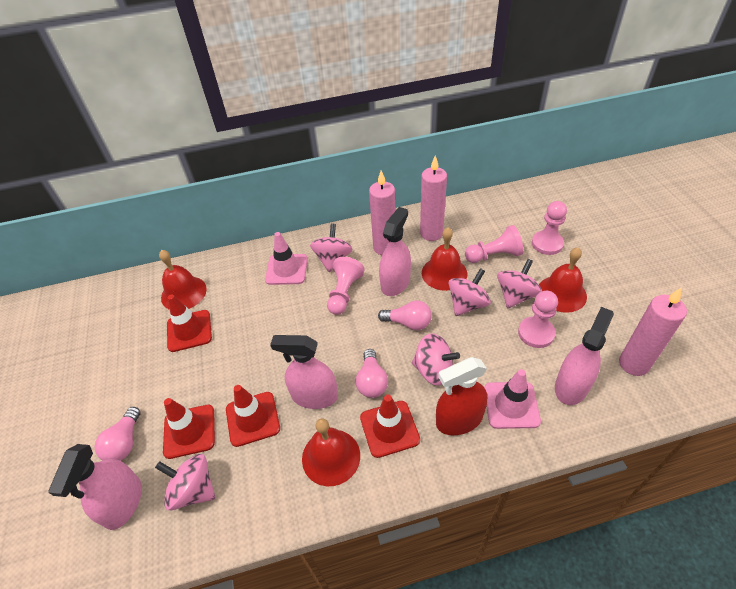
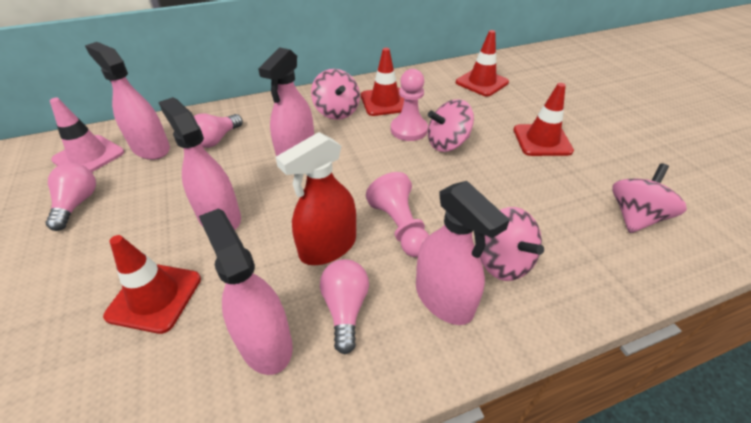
pink candle: [369,170,396,255] [420,155,447,241] [619,288,687,376] = 3 -> none = 0
pink pawn: [327,257,365,315] [465,225,523,263] [518,291,558,348] [532,201,567,255] = 4 -> [366,172,429,257] [391,69,428,141] = 2
pink spinning top: [155,454,215,511] [310,223,352,272] [412,333,460,385] [449,268,491,316] [497,259,542,309] = 5 -> [311,69,360,120] [428,99,474,152] [480,207,544,281] [612,163,687,233] = 4
pink spray bottle: [48,444,142,530] [270,335,338,409] [379,207,411,296] [555,307,614,405] = 4 -> [85,42,170,160] [158,97,241,230] [199,208,293,375] [258,47,314,156] [416,181,510,325] = 5
pink traffic cone: [265,232,308,285] [484,369,541,429] = 2 -> [50,97,124,172] = 1
red bell: [159,250,207,310] [302,418,360,486] [422,228,467,291] [539,247,587,313] = 4 -> none = 0

